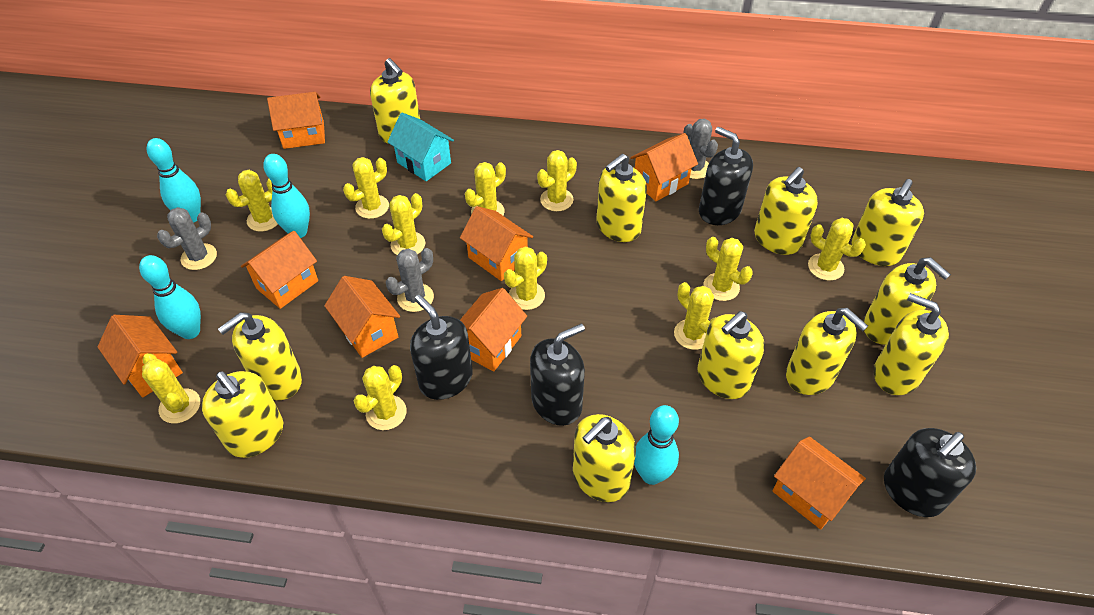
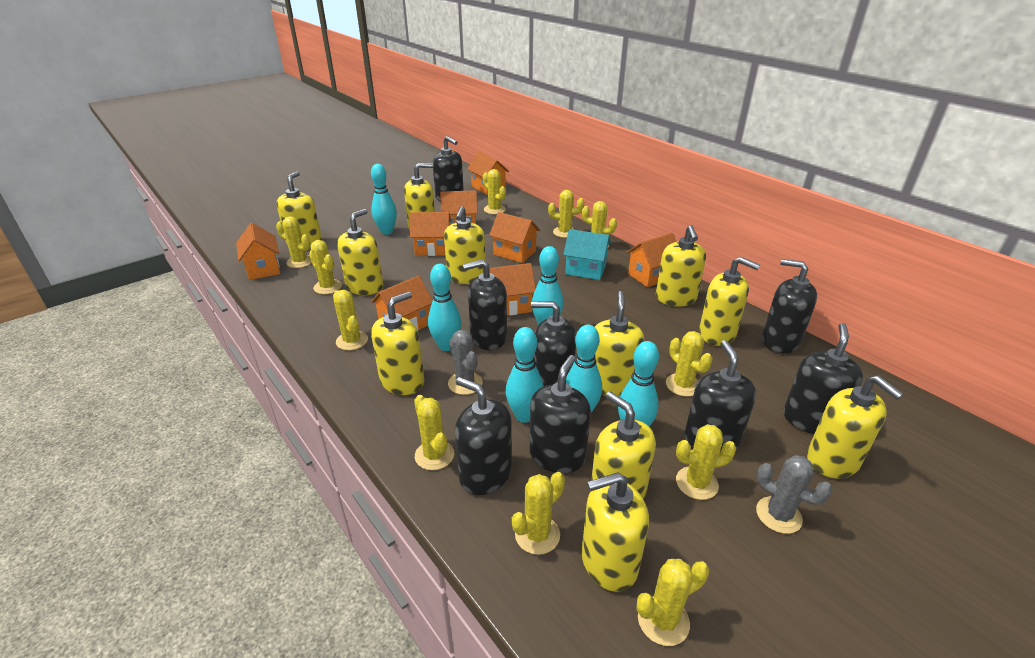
black soap dispenser: [410,295,473,400] [530,324,585,426] [699,127,753,225] [884,428,976,517] = 4 -> [432,136,464,201] [455,377,512,495] [463,259,507,350] [530,355,591,473] [531,301,576,386] [684,340,756,452] [762,259,817,354] [783,323,863,434] = 8
grey cactus: [157,207,217,270] [386,248,434,312] [683,119,718,179] = 3 -> [448,330,483,395] [756,455,832,534] = 2
turquoise bowling pin: [139,255,201,339] [146,138,201,223] [263,154,310,238] [634,405,679,485] = 4 -> [371,164,397,235] [428,264,461,351] [506,327,544,423] [532,246,563,325] [566,325,602,413] [618,341,659,427] = 6

